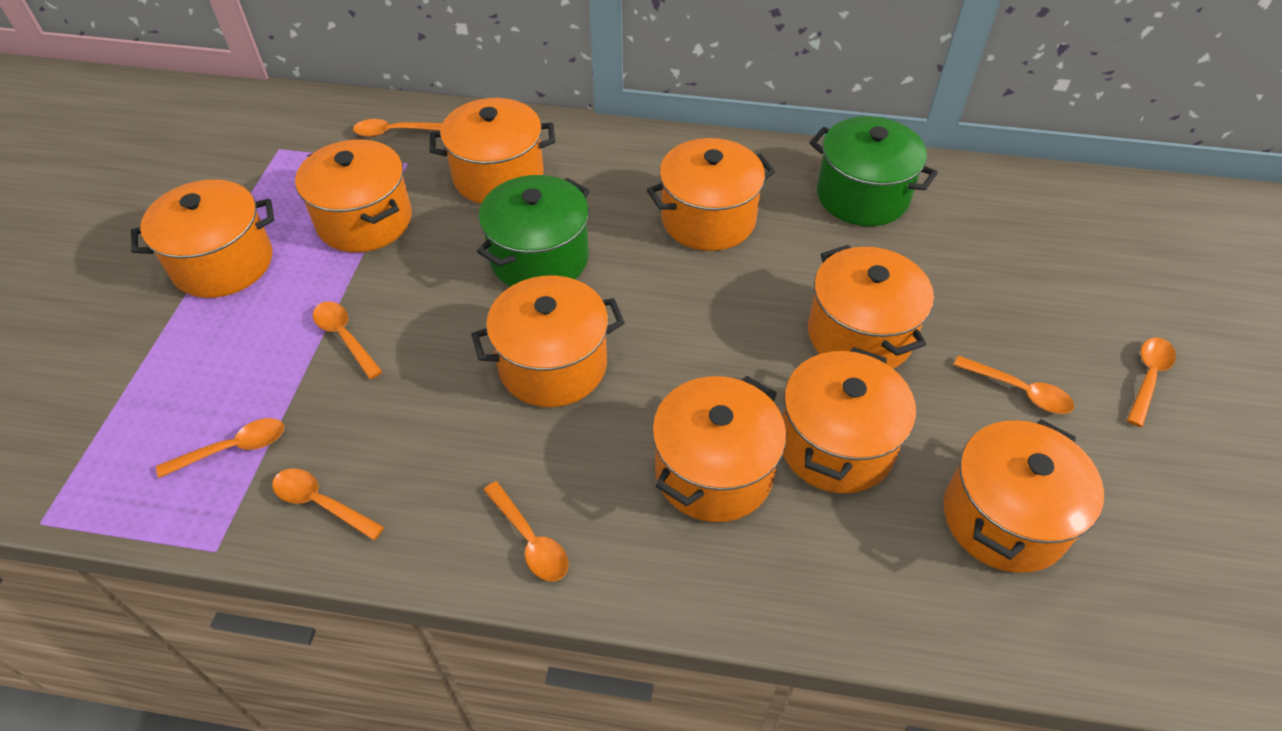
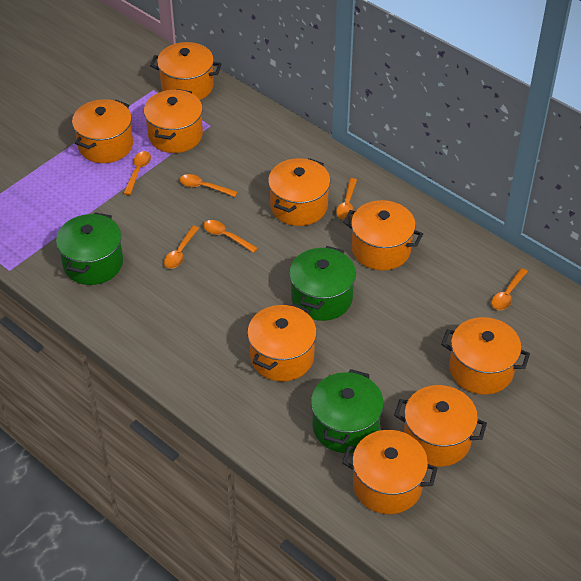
green pot: [477,175,590,287] [809,116,938,226] = 2 -> [56,212,123,285] [289,246,356,321] [311,369,384,453] = 3
orange spoon: [156,418,284,478] [272,468,384,540] [313,301,383,379] [353,119,443,137] [484,481,568,581] [954,355,1074,414] [1127,338,1176,427] = 7 -> [123,151,151,195] [164,226,199,269] [180,174,238,197] [203,220,258,253] [336,178,357,220] [491,268,528,310] = 6

